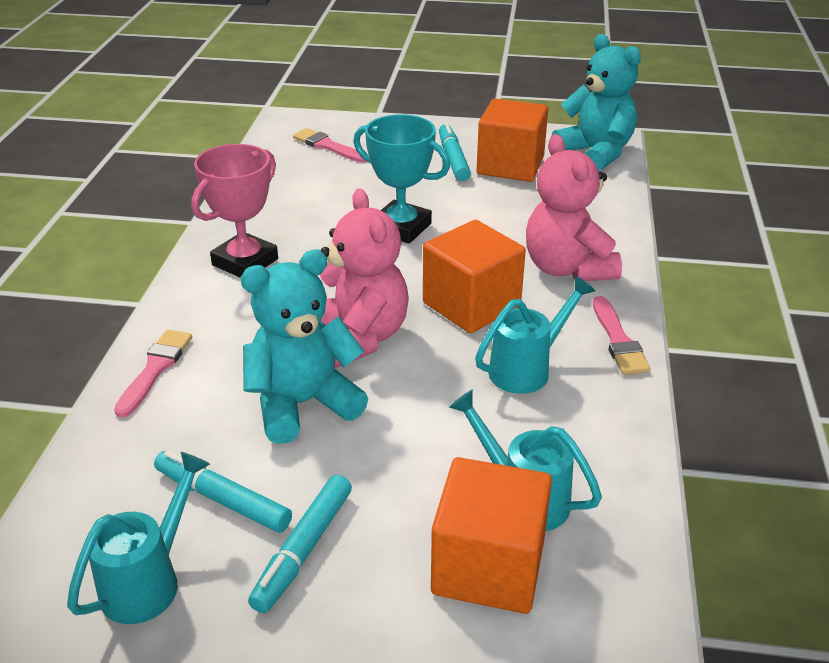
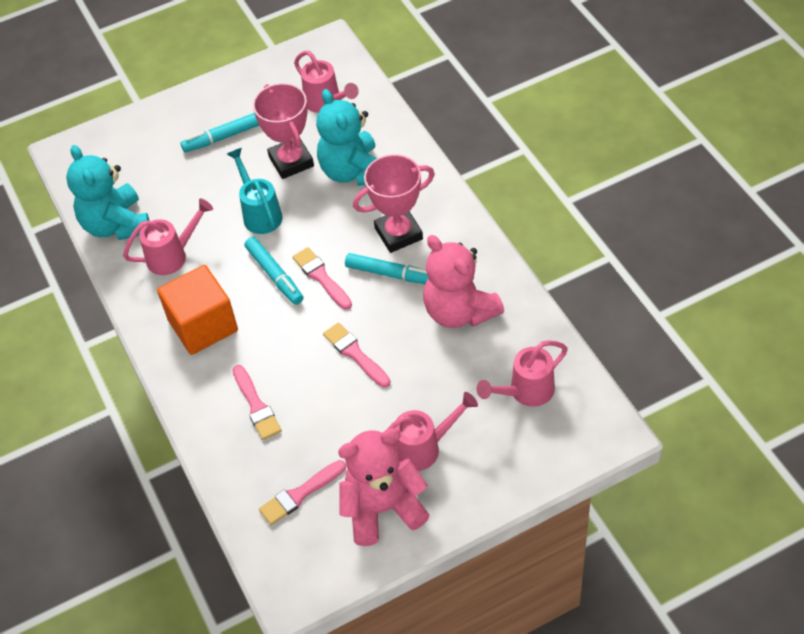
orange cube: [423,220,526,333] [431,457,552,614] [477,99,548,182] = 3 -> [157,265,238,355] = 1
pink brush: [114,330,192,418] [293,128,367,163] [593,296,651,375] = 3 -> [233,365,282,440] [259,460,346,525] [292,247,352,310] [323,322,390,388] = 4
pink trophy: [191,144,278,278] = 1 -> [253,83,314,179] [353,154,435,253] = 2
pink watering can: none = 0 -> [123,199,213,275] [294,51,359,113] [386,392,478,471] [477,340,568,407] = 4
turquoise trophy: [353,114,450,244] = 1 -> none = 0
turquoise watering can: [67,452,210,624] [449,390,602,531] [475,276,595,394] = 3 -> [227,148,283,234] = 1

